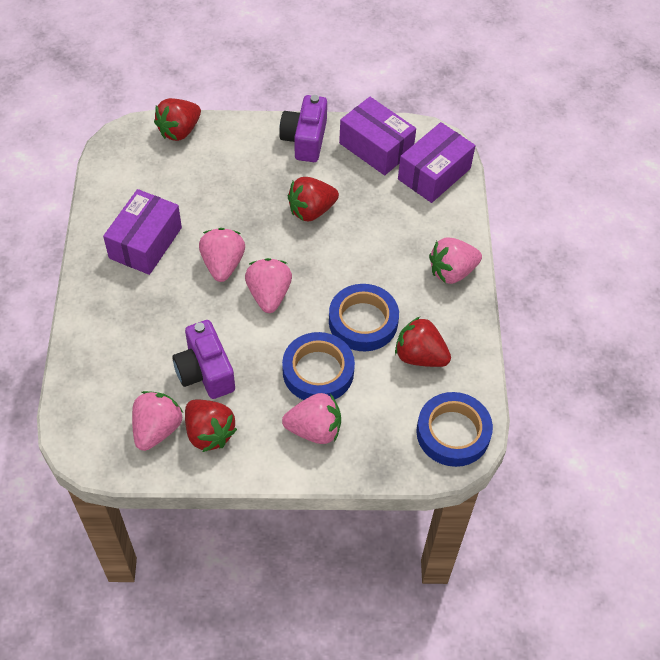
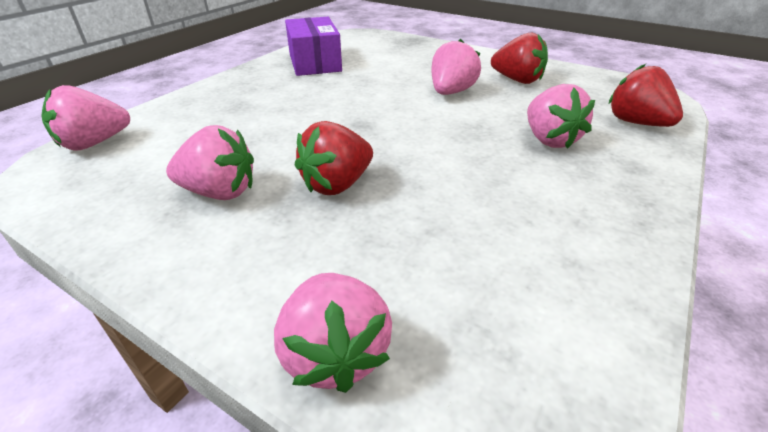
blue tape: [282,332,355,400] [329,284,399,351] [416,392,493,467] = 3 -> none = 0
purple box: [103,189,182,275] [339,97,416,175] [398,122,475,203] = 3 -> [285,17,342,76] = 1
purple camera: [172,320,235,399] [279,95,327,162] = 2 -> none = 0
red strawberry: [154,98,201,141] [185,399,237,452] [288,177,339,221] [395,317,451,367] = 4 -> [295,121,373,195] [491,33,548,84] [609,64,683,127] = 3

